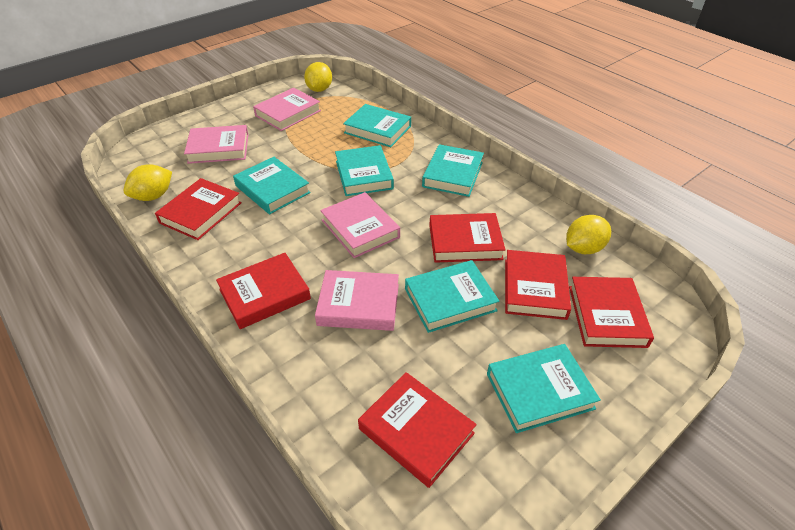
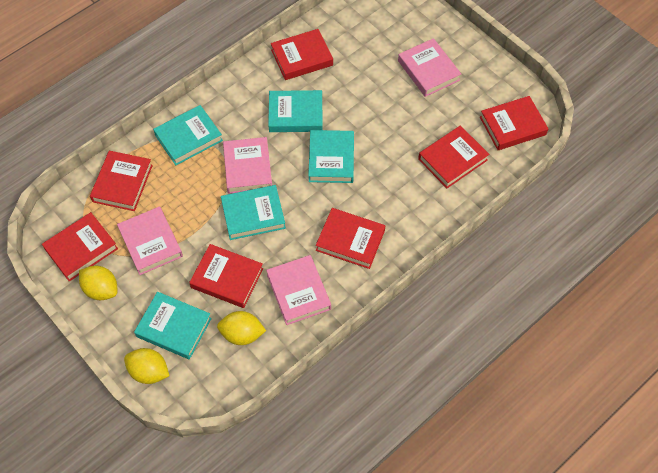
red book: [155,178,242,240] [216,253,311,329] [358,372,477,488] [429,213,506,263] [505,250,571,320] [569,277,654,348] = 6 -> [42,212,118,281] [90,151,153,211] [189,244,263,308] [271,29,333,80] [316,208,385,269] [418,125,489,188] [480,96,548,150] = 7
turquoise book: [233,157,311,214] [335,145,394,196] [343,104,411,147] [405,260,500,333] [422,144,484,197] [487,344,601,433] = 6 -> [134,292,212,359] [153,105,223,165] [221,185,286,240] [268,90,323,132] [308,130,354,183] = 5

